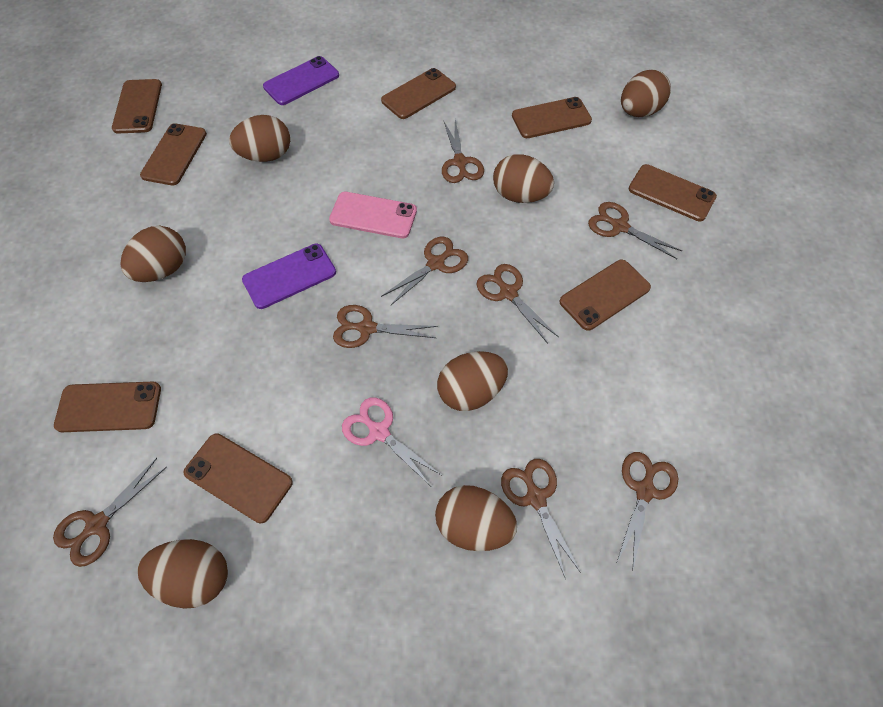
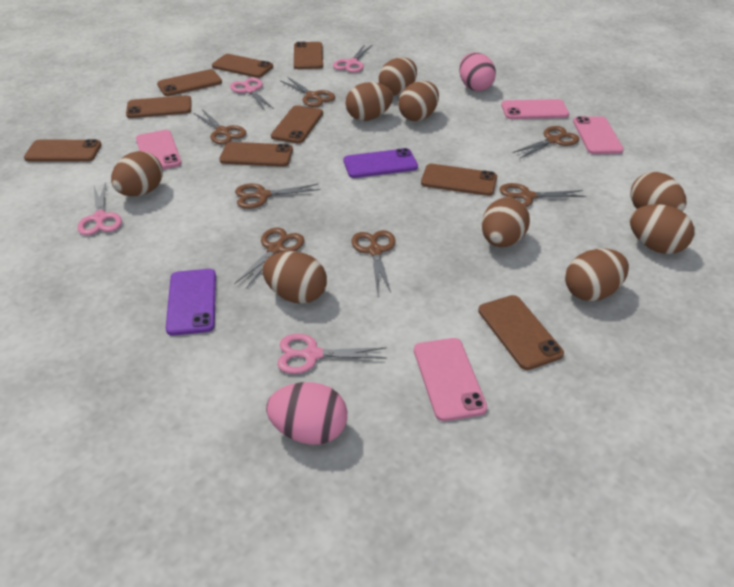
brown egg: [120,226,186,282] [137,539,228,609] [229,115,290,162] [435,485,517,551] [437,351,508,411] [493,154,554,203] [621,70,671,117] = 7 -> [111,151,163,196] [262,251,327,304] [346,82,393,121] [379,57,417,96] [398,81,439,121] [482,197,530,247] [565,249,629,301] [630,172,686,212] [630,204,694,254] = 9
brown phone: [54,382,161,432] [112,79,162,133] [140,123,207,185] [184,433,293,523] [381,68,456,119] [512,97,592,138] [559,260,651,331] [629,164,717,221] = 8 -> [24,139,102,162] [126,95,191,118] [157,69,222,96] [212,54,273,78] [219,142,293,167] [271,105,323,144] [294,42,323,69] [421,164,497,196] [478,295,564,370] = 9
brown scissors: [53,458,167,567] [333,305,438,348] [381,237,468,306] [442,120,484,183] [477,264,559,344] [501,459,581,579] [588,202,682,259] [616,452,678,569] = 8 -> [193,109,246,145] [234,227,304,289] [235,183,321,209] [281,77,335,107] [351,230,395,292] [499,183,587,207] [512,126,579,158] = 7
pink egg: none = 0 -> [266,382,347,445] [459,52,496,91] = 2
pink phone: [329,192,417,238] = 1 -> [136,130,182,170] [414,338,487,421] [501,99,569,119] [573,116,624,154] = 4
pink scissors: [342,397,441,485] = 1 -> [77,182,122,236] [230,78,274,109] [277,334,387,374] [333,45,372,73] = 4

